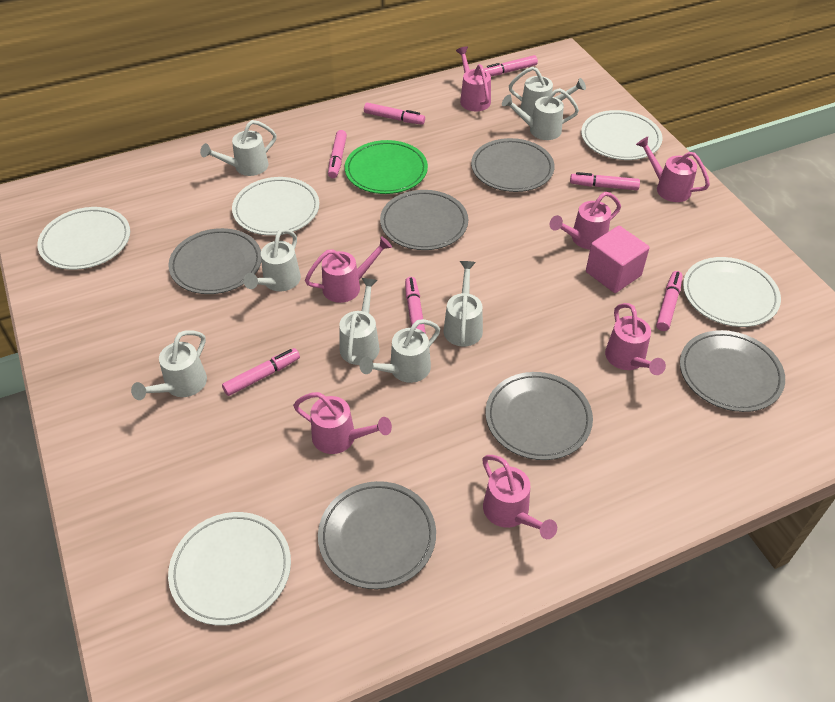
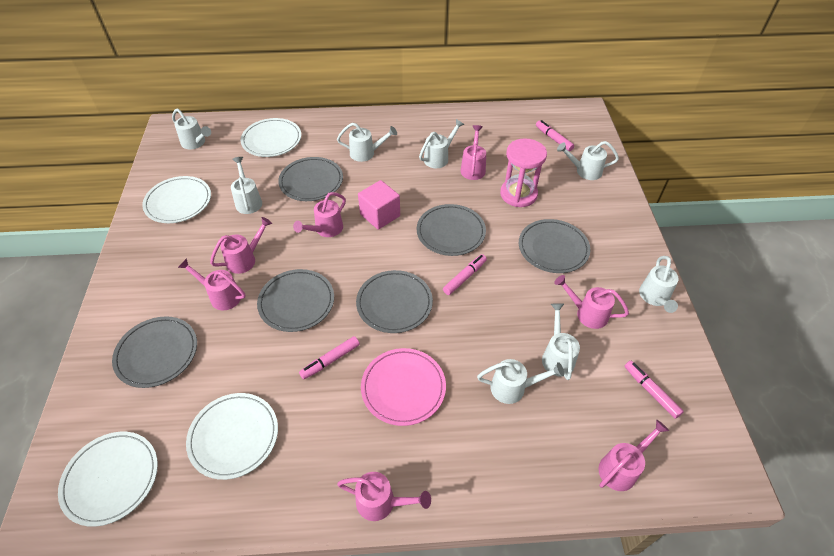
green plate: [345,140,428,194] = 1 -> none = 0
pink hourglass: none = 0 -> [500,138,547,207] = 1
pink marker: [222,348,300,396] [328,130,347,178] [364,103,425,125] [405,277,426,334] [484,55,538,76] [570,172,640,190] [656,271,683,331] = 7 -> [299,336,360,379] [443,254,487,295] [536,120,574,151] [624,361,684,419] = 4
pink plate: none = 0 -> [361,348,446,426] = 1
white plate: [37,207,130,270] [168,512,291,626] [232,177,319,236] [581,110,663,160] [683,257,781,327] = 5 -> [58,432,158,527] [142,176,211,223] [186,393,278,480] [241,118,301,157] = 4

